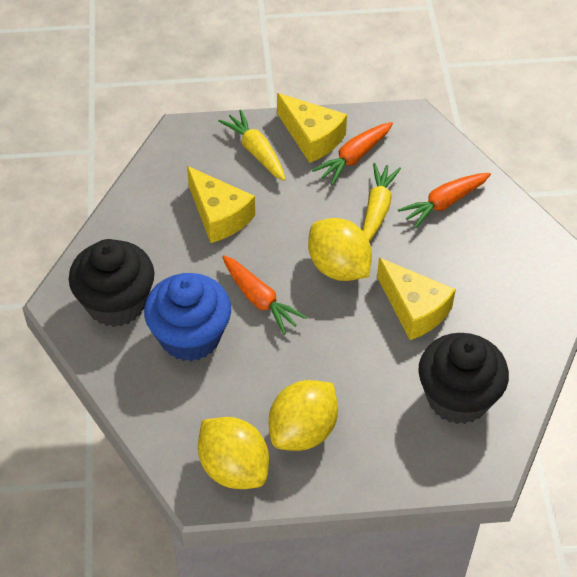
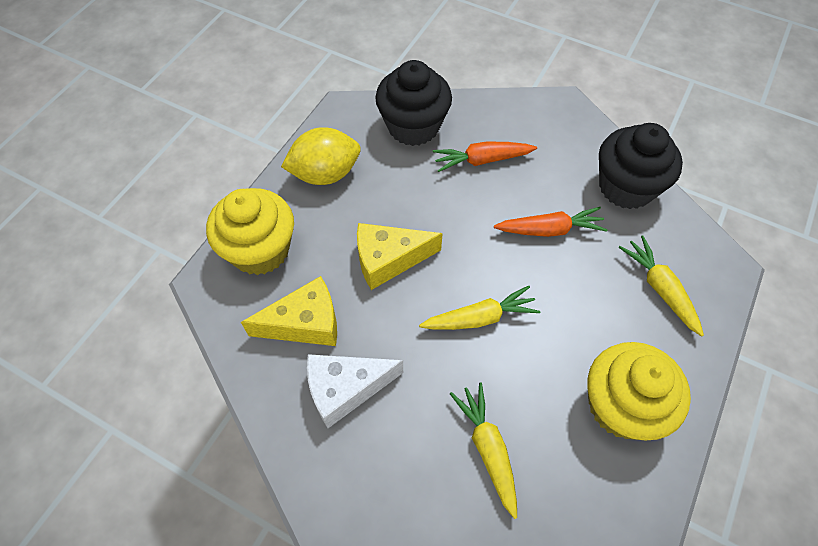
blue cupcake: [144,273,231,361] = 1 -> none = 0
orange carrot: [222,255,307,335] [312,122,393,185] [398,173,491,229] = 3 -> [433,141,537,172] [494,207,608,237] = 2
white cheese: none = 0 -> [307,354,403,428] = 1
yellow carrot: [218,110,286,181] [363,163,401,242] = 2 -> [419,286,540,330] [450,382,517,519] [618,235,704,337] = 3
yellow cheese: [187,166,255,243] [277,93,347,163] [377,258,456,340] = 3 -> [241,276,337,346] [357,223,443,290] = 2
yellow cupcake: none = 0 -> [206,188,294,275] [588,342,691,440] = 2
yellow lemon: [198,417,269,489] [269,380,338,451] [308,218,372,281] = 3 -> [281,127,361,185] = 1

